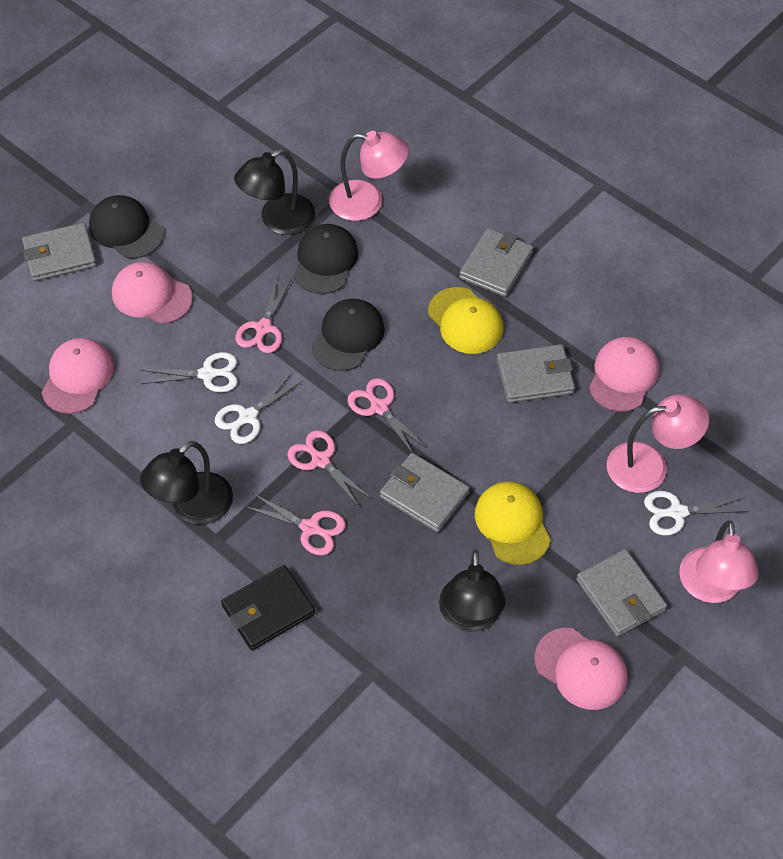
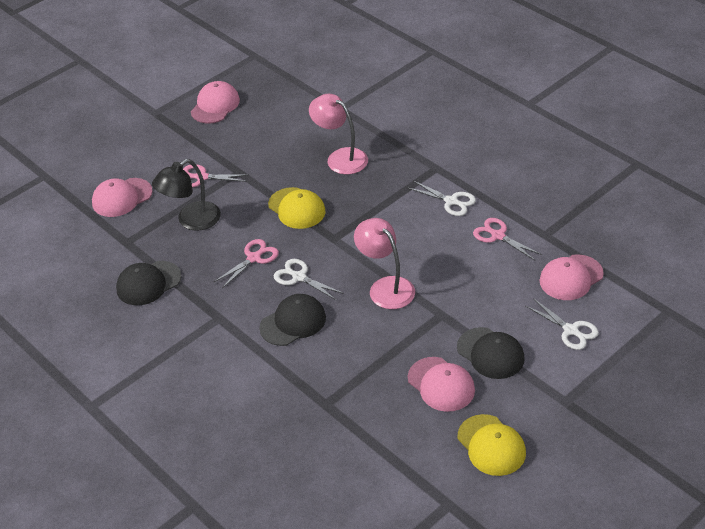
black lamp: [140,441,233,524] [234,149,315,235] [439,549,506,632] = 3 -> [152,159,221,231] = 1
black wallet: [221,565,315,650] = 1 -> none = 0
grey wallet: [22,223,97,281] [380,453,470,532] [459,228,533,297] [497,344,575,403] [576,549,667,637] = 5 -> none = 0
pink lamp: [329,131,409,221] [606,394,709,493] [679,520,759,603] = 3 -> [309,94,368,174] [354,218,415,309] = 2
pink scissors: [235,278,291,353] [246,494,346,555] [288,430,372,508] [347,378,427,453] = 4 -> [183,164,249,187] [214,239,279,288] [473,218,542,260] = 3

